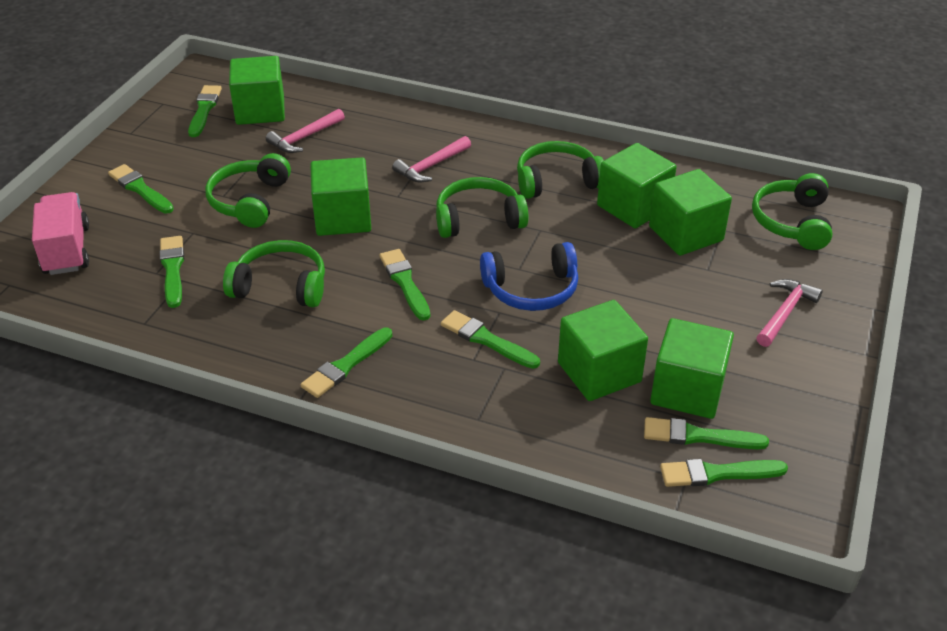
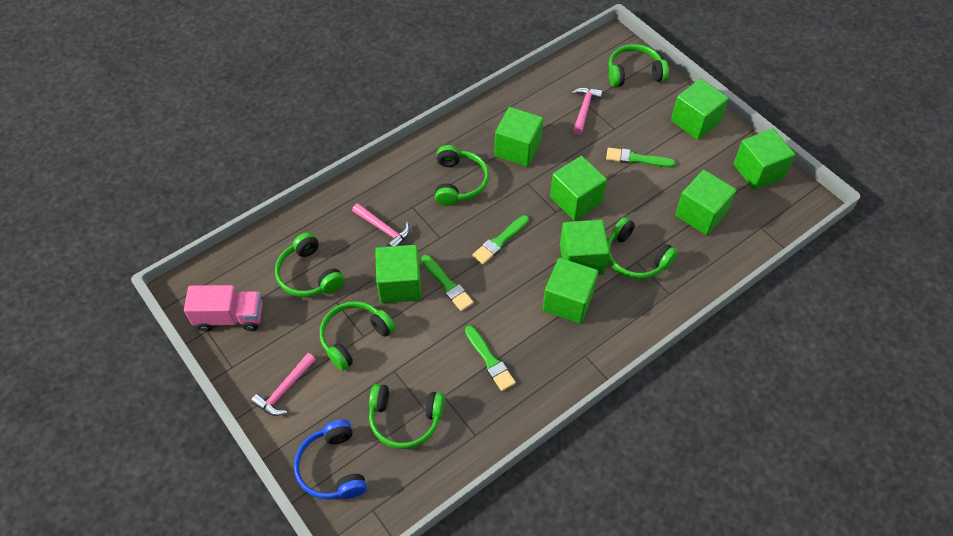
green brush: [108,164,174,214] [159,236,184,308] [188,85,222,137] [301,328,392,398] [380,249,430,321] [441,310,540,369] [644,417,769,449] [660,459,788,487] = 8 -> [421,255,474,311] [465,325,516,391] [472,215,529,264] [606,148,676,167] = 4
green cube: [229,56,285,125] [310,157,371,236] [558,300,648,401] [597,143,677,228] [649,169,732,256] [650,318,734,419] = 6 -> [375,245,421,303] [494,107,543,167] [543,258,598,324] [550,156,607,220] [560,220,610,275] [671,79,729,140] [675,170,736,235] [733,129,795,190] = 8
green headphones: [205,153,291,228] [223,240,325,307] [436,177,529,238] [517,141,604,199] [752,173,832,250] = 5 -> [275,232,345,297] [320,301,395,371] [369,384,445,449] [435,145,489,206] [607,217,678,279] [609,44,669,87] = 6

